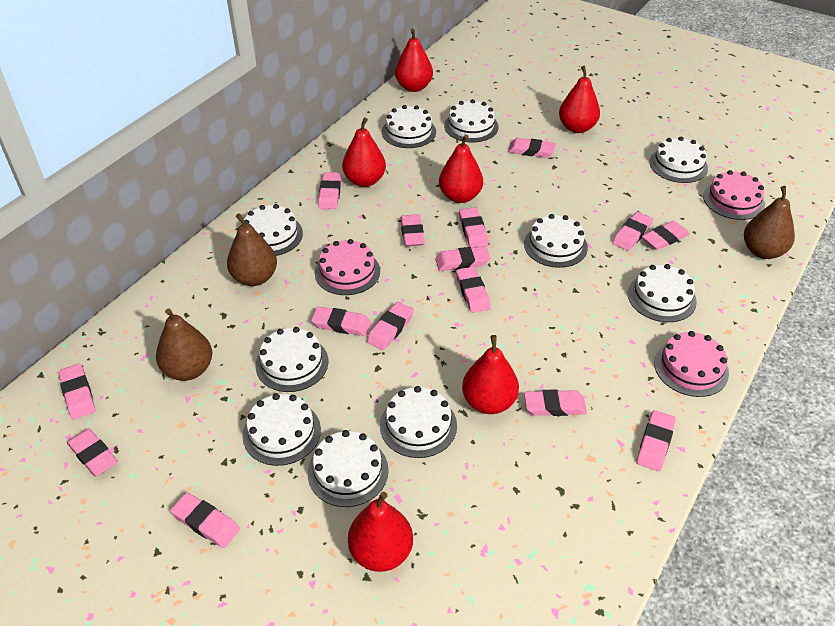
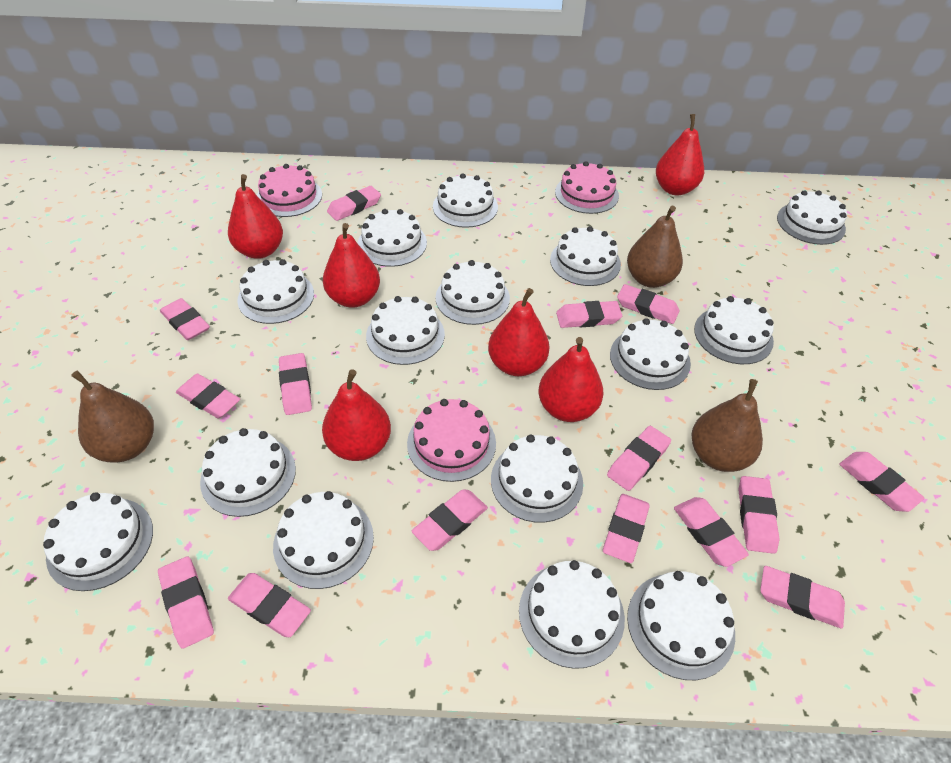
white cake: [242,393,321,466] [244,204,303,256] [255,327,328,392] [307,430,389,507] [380,386,457,458] [382,105,436,148] [444,99,499,142] [524,214,588,268] [628,264,697,322] [649,137,708,183] = 10 -> [43,492,153,591] [200,428,296,517] [237,259,314,324] [273,491,374,589] [357,209,427,267] [366,296,445,365] [433,174,498,228] [435,260,510,325] [491,435,583,523] [519,560,625,669] [550,226,621,286] [610,318,691,390] [627,571,735,680] [694,296,774,364] [777,190,847,245] = 15

